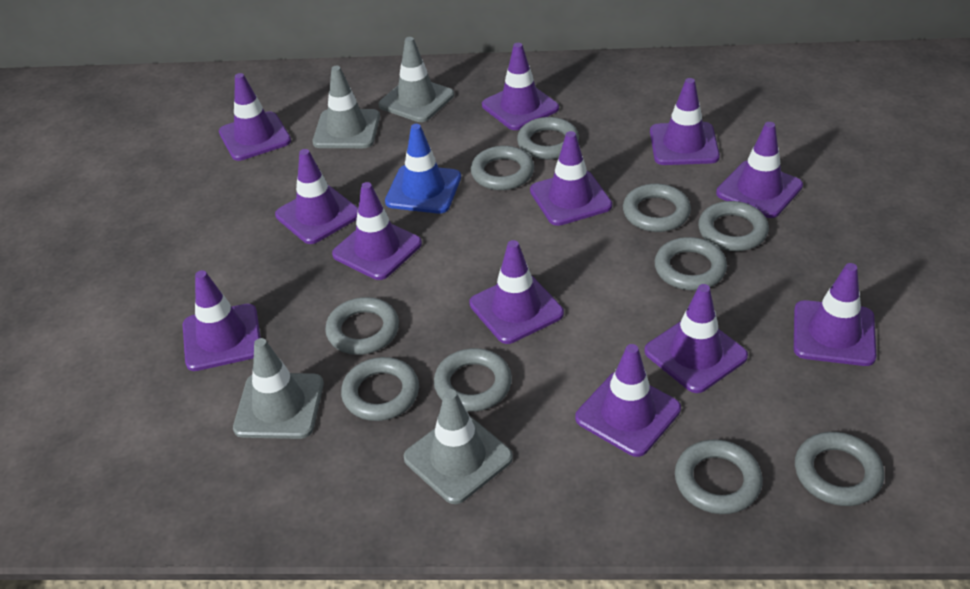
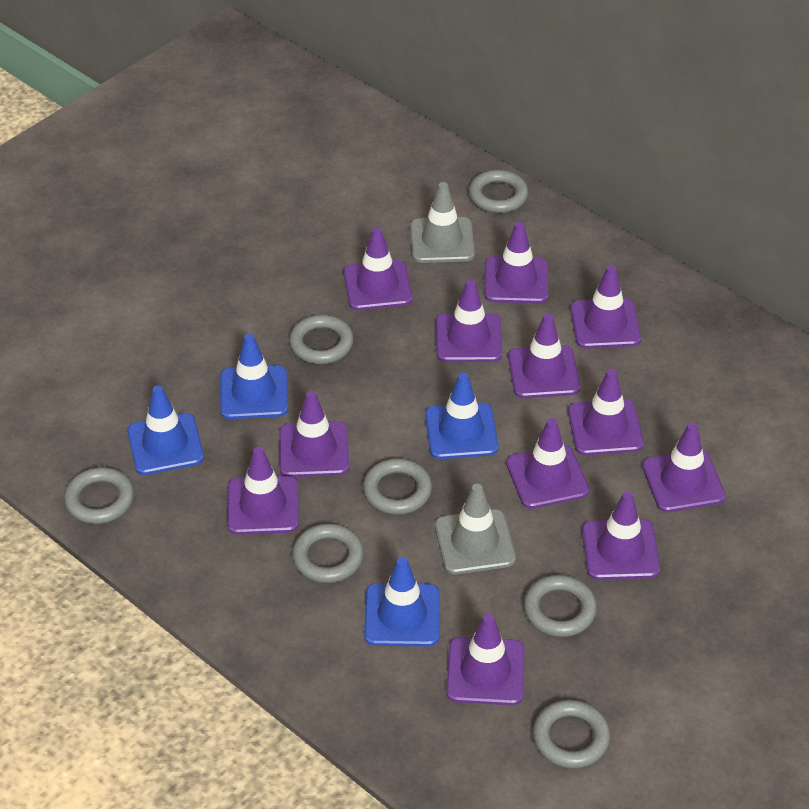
blue traffic cone: [385,124,461,214] = 1 -> [127,386,204,475] [220,334,288,419] [364,557,440,647] [425,373,499,459] = 4
grey ring: [325,297,399,355] [341,357,419,421] [434,348,512,412] [471,146,534,190] [517,117,579,159] [623,184,691,232] [655,237,727,290] [675,439,763,514] [698,201,769,251] [795,432,884,506] = 10 -> [64,467,134,524] [289,315,354,364] [292,524,364,583] [363,459,432,515] [469,170,528,213] [524,575,597,637] [533,700,610,768] = 7
grey traffic cone: [233,338,324,439] [313,66,380,148] [379,37,454,122] [404,389,513,504] = 4 -> [410,182,475,263] [435,484,516,574] = 2

